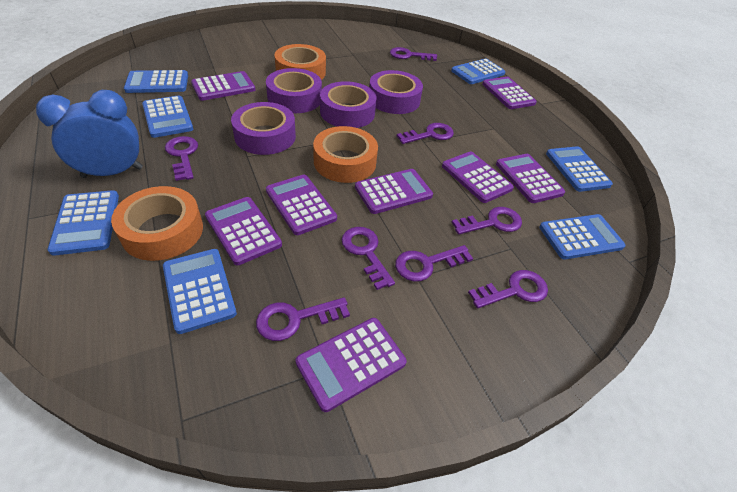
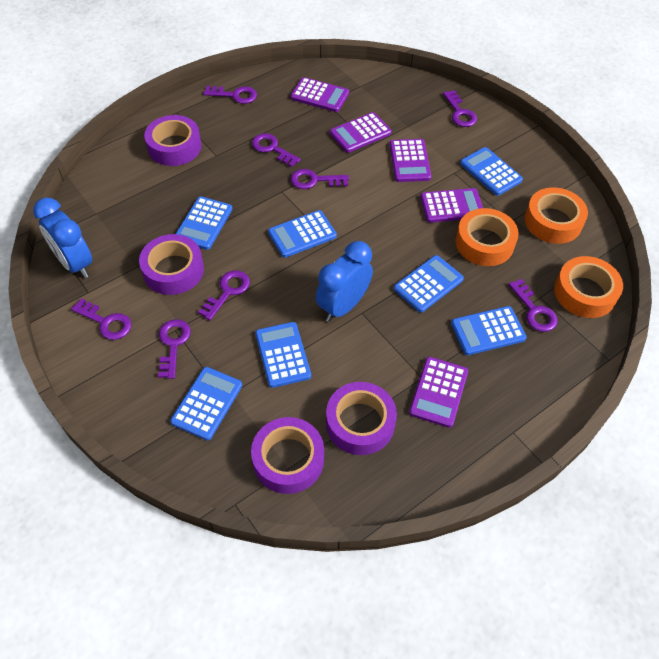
blue clock: [36,90,143,178] = 1 -> [33,197,92,278] [316,241,373,322] = 2
purple calculator: [191,71,255,101] [205,197,282,265] [266,174,337,235] [296,318,407,412] [355,169,433,214] [442,151,514,203] [482,77,537,109] [496,154,565,203] = 8 -> [290,77,349,112] [330,112,392,153] [389,139,431,182] [409,357,468,428] [420,188,483,223] = 5

